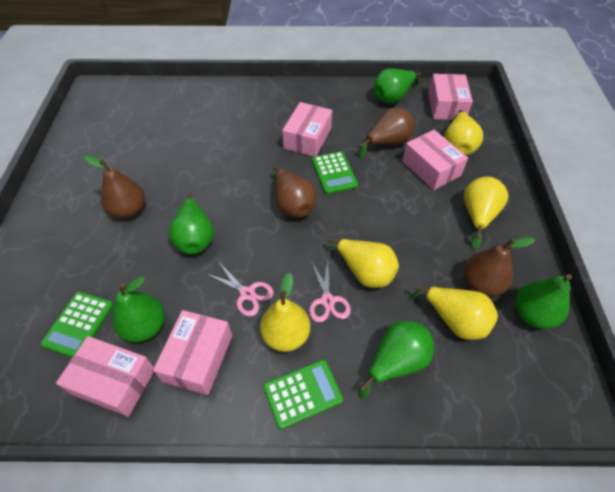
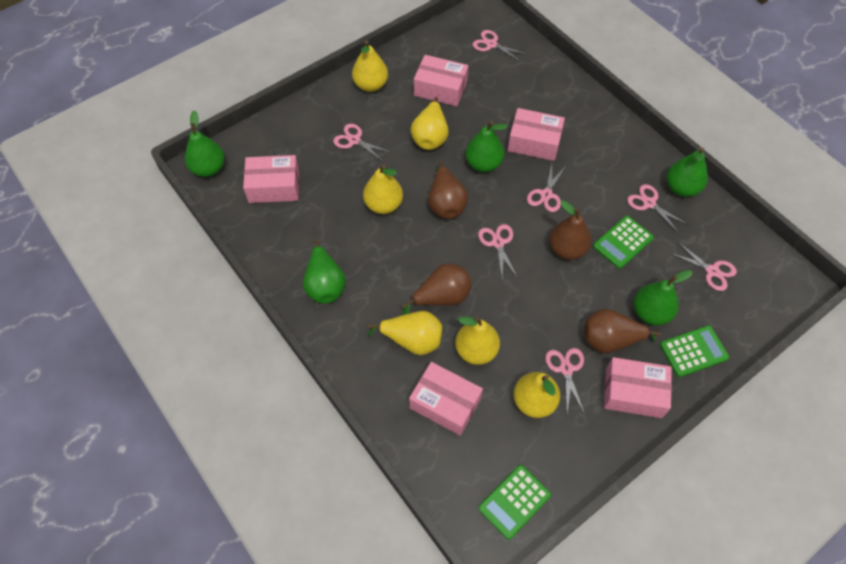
pink scissors: [207,262,274,316] [309,260,351,323] = 2 -> [333,124,390,162] [472,30,526,62] [478,224,518,278] [527,164,566,212] [545,348,585,414] [627,184,688,233] [670,242,737,291] = 7
yellow pear: [260,273,310,352] [326,238,399,288] [409,285,498,340] [444,110,483,156] [464,176,508,249] = 5 -> [352,41,388,92] [363,164,403,214] [367,311,443,355] [411,97,449,150] [455,316,500,365] [513,372,560,418] = 6

